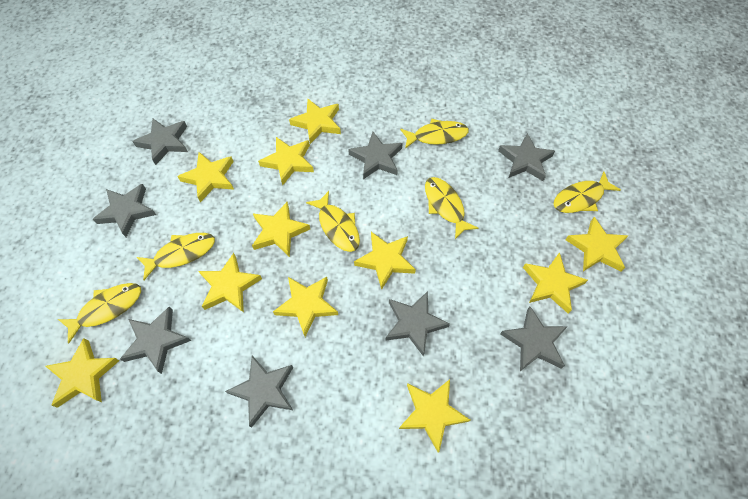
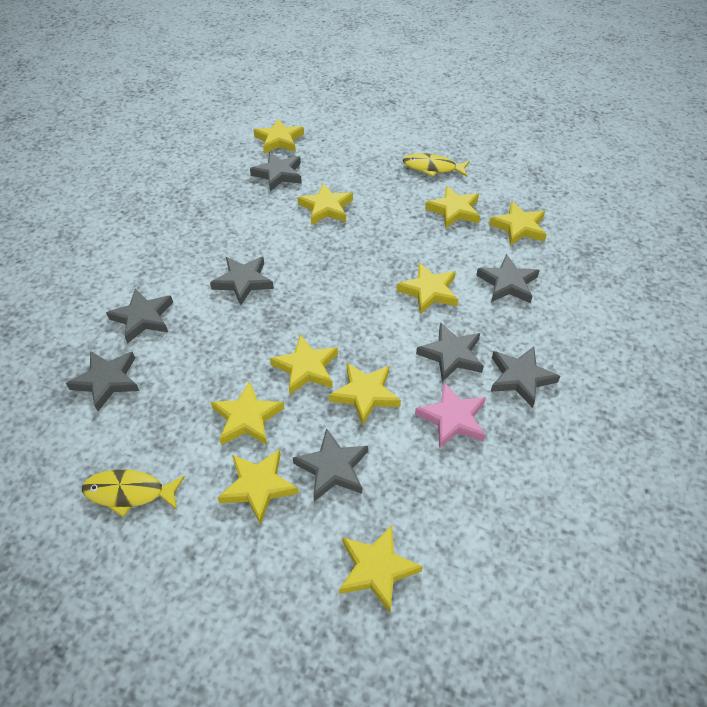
pink star: none = 0 -> [415,382,486,449] = 1
yellow fish: [58,283,141,344] [137,233,215,280] [306,191,360,252] [400,119,469,149] [425,177,479,239] [554,172,621,213] = 6 -> [82,470,185,517] [403,153,470,177] = 2
yellow star: [45,338,120,408] [177,152,234,202] [198,253,262,312] [252,202,310,257] [258,137,314,185] [273,277,338,337] [289,99,341,144] [354,232,416,290] [399,379,470,453] [523,252,588,314] [565,217,629,272] = 11 -> [211,381,284,445] [217,449,299,525] [253,119,304,154] [270,335,338,395] [298,183,353,225] [329,363,401,426] [339,525,423,613] [397,263,458,314] [425,186,480,229] [489,201,547,246] = 10

